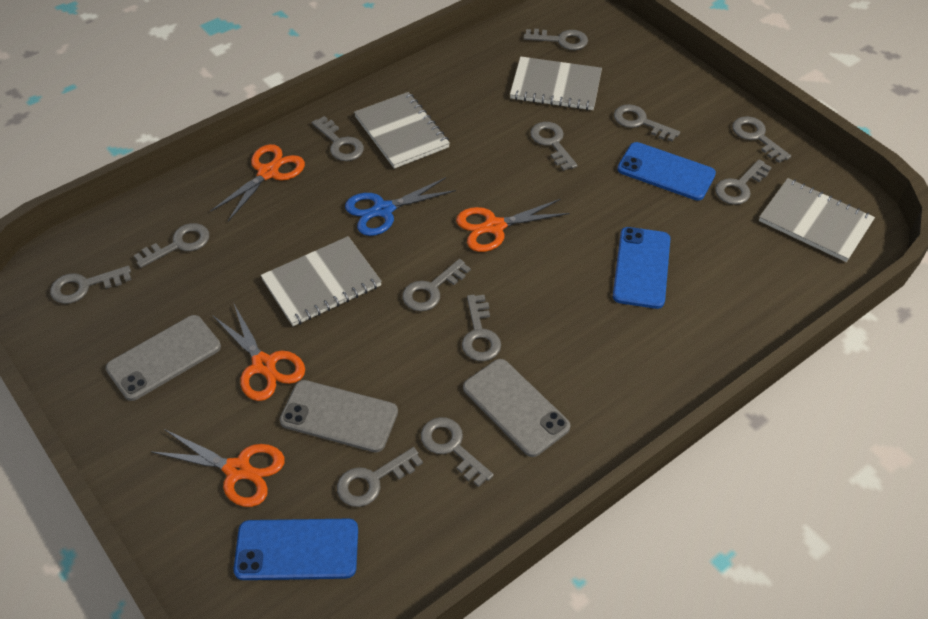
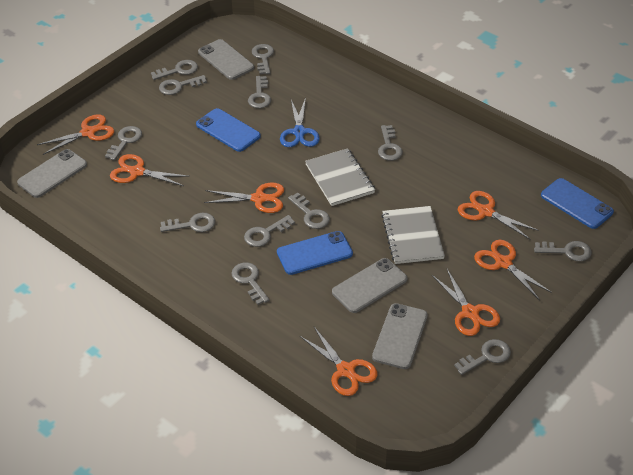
grey notebook: [261,236,382,326] [354,92,450,169] [510,56,602,110] [759,178,875,262] = 4 -> [305,148,375,206] [381,206,445,264] = 2
grey phone: [106,315,221,401] [279,380,398,452] [463,359,571,457] = 3 -> [17,149,87,198] [198,39,254,80] [332,258,407,313] [372,303,428,369] = 4
orange scissors: [150,429,285,507] [210,144,305,221] [212,304,305,401] [456,199,570,252] = 4 -> [37,114,114,155] [110,154,190,186] [204,183,284,213] [300,327,377,396] [432,269,500,336] [458,191,539,239] [474,240,552,300] = 7

